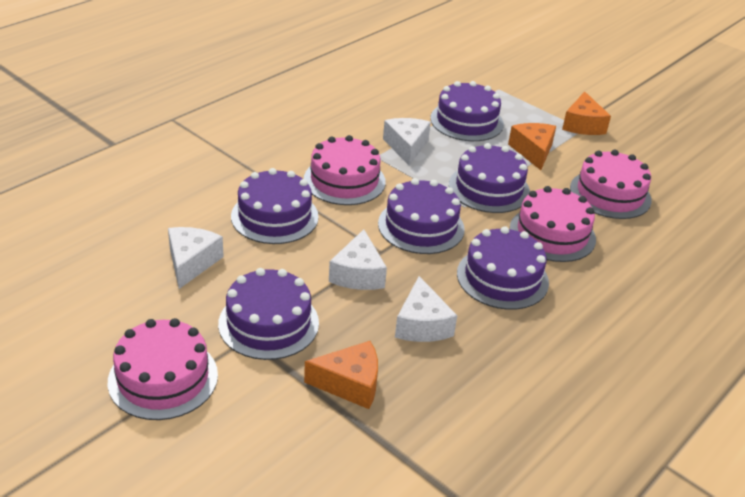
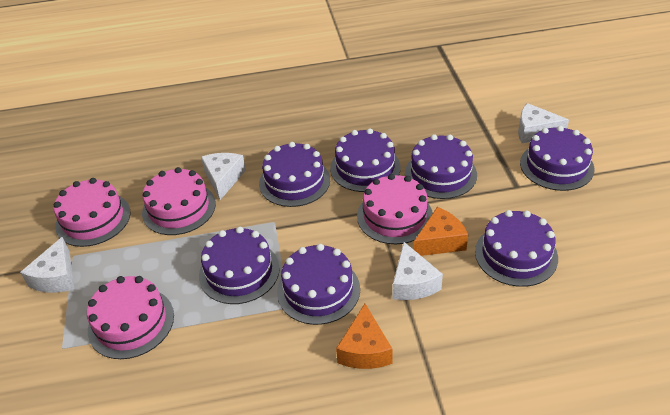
orange cheese: [304,341,378,409] [508,123,556,170] [562,91,611,135] = 3 -> [336,304,393,369] [413,207,468,256] = 2
purple cake: [218,268,319,360] [231,168,319,244] [378,178,465,254] [430,81,504,141] [449,143,530,213] [457,226,549,310] = 6 -> [199,227,280,304] [259,142,330,207] [277,244,360,325] [330,128,401,192] [405,134,477,199] [475,210,558,287] [520,126,595,191] = 7

